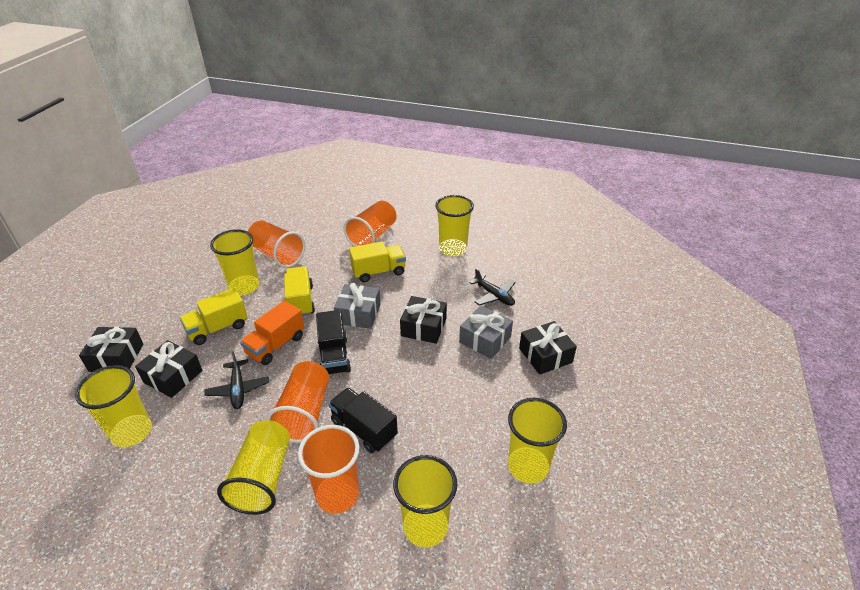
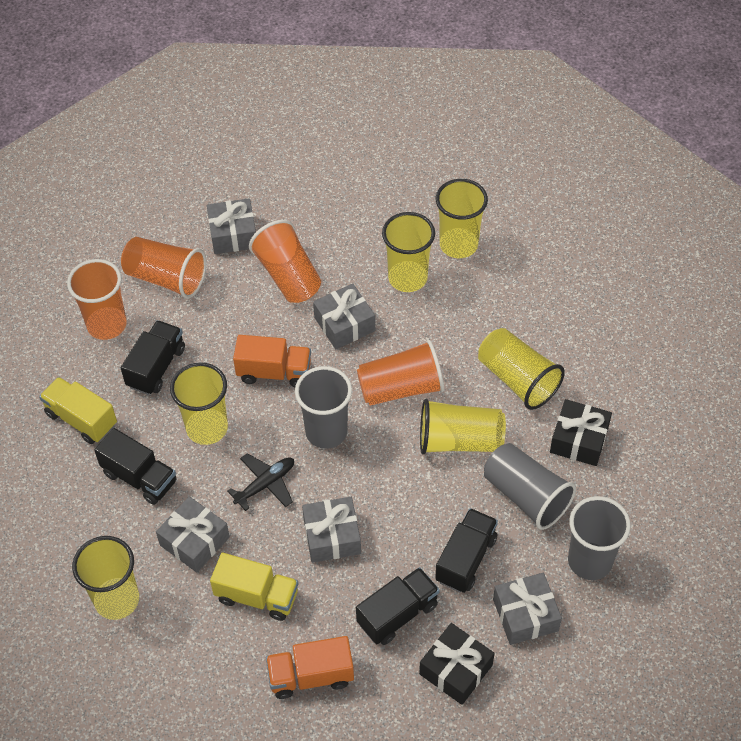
black gift: [79,327,143,372] [135,340,203,398] [400,296,447,344] [519,321,577,375] = 4 -> [419,623,494,705] [550,399,612,466] = 2
black plane: [204,351,269,409] [469,268,516,306] = 2 -> [227,453,294,511] = 1
black truck: [316,310,351,375] [328,387,398,453] = 2 -> [94,428,177,505] [121,320,185,395] [356,567,440,645] [435,508,498,593] = 4
grey cup: none = 0 -> [295,366,352,449] [484,443,576,530] [568,496,631,580] = 3
grey gift: [334,283,381,329] [459,306,513,359] = 2 -> [156,496,230,573] [207,198,256,254] [302,497,361,563] [313,284,375,349] [493,573,562,645] = 5
orange truck: [240,301,304,365] = 1 -> [233,335,311,388] [266,636,354,699] = 2
yellow truck: [179,288,248,345] [284,266,315,316] [349,241,406,282] = 3 -> [39,377,117,444] [210,553,298,621] = 2

